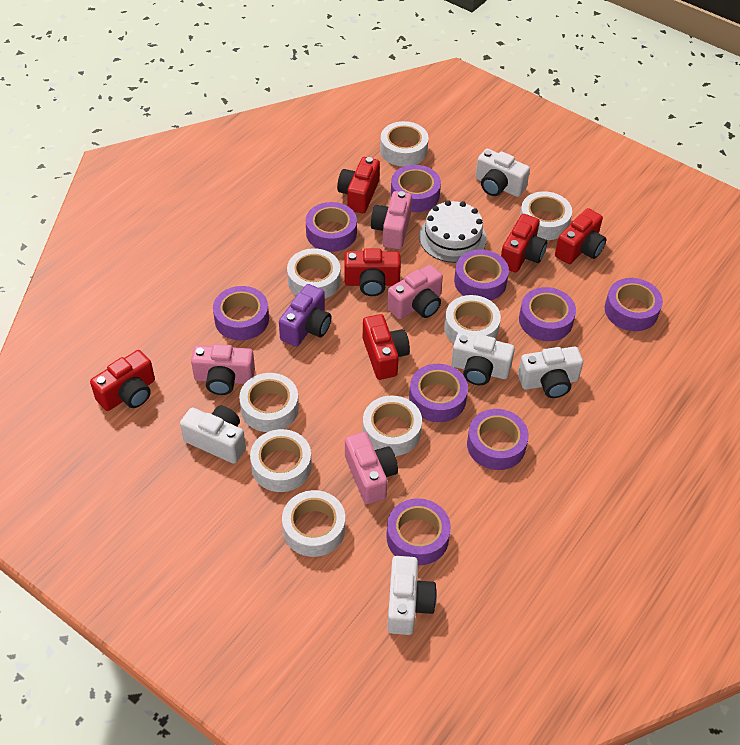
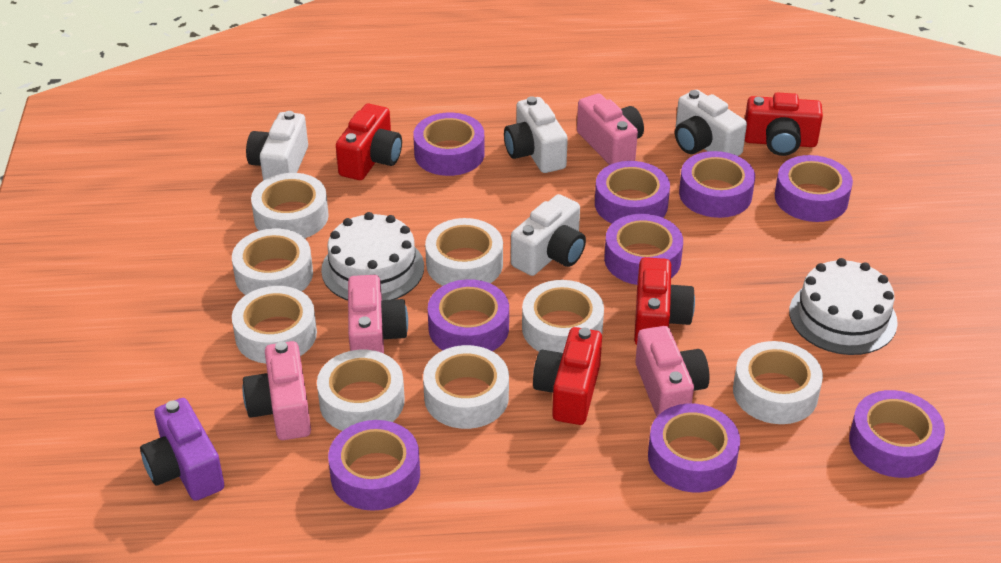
red camera: [90,350,155,411] [337,157,380,213] [344,249,401,296] [363,314,410,380] [501,214,547,273] [555,208,606,264] = 6 -> [336,104,402,180] [533,327,602,425] [634,257,695,345] [745,92,823,156] = 4
white cake: [419,200,487,263] = 1 -> [321,212,424,300] [789,258,898,355] = 2
white camera: [180,406,246,464] [387,556,437,635] [451,332,515,385] [475,149,530,197] [518,347,583,398] = 5 -> [246,111,308,181] [504,96,568,173] [511,194,586,276] [675,90,747,156] = 4

